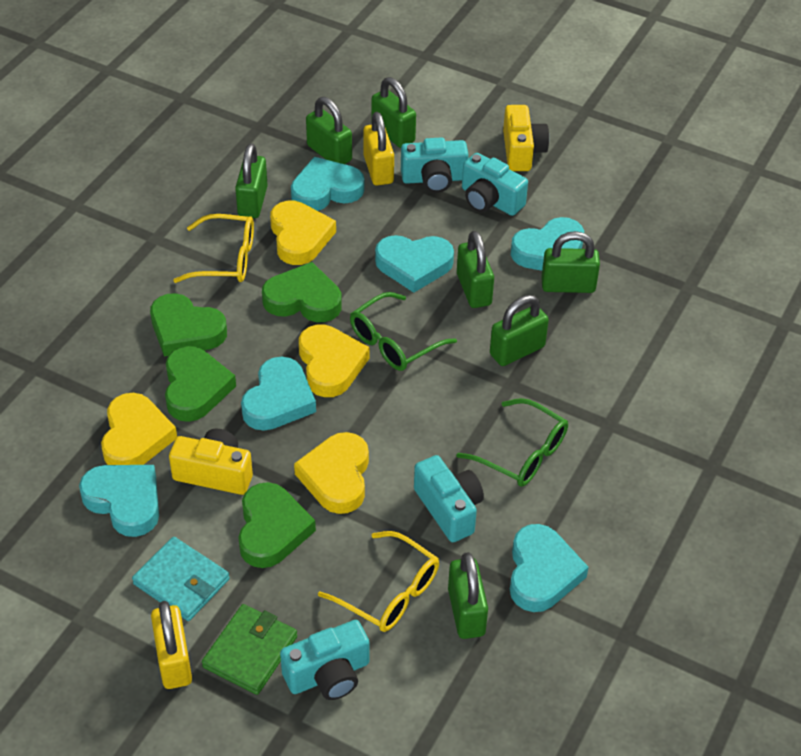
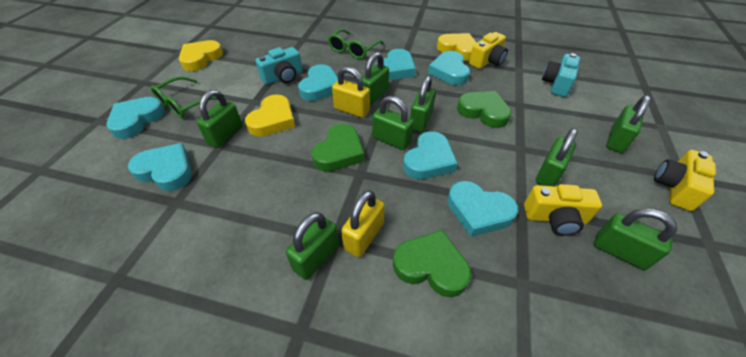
green heart: [150,293,227,357] [165,346,236,422] [238,482,316,568] [262,262,342,322] = 4 -> [312,124,364,172] [393,230,471,297] [457,91,511,128] = 3
green padlock: [235,143,268,218] [306,97,352,164] [371,77,416,148] [448,552,488,639] [457,231,494,308] [490,295,549,366] [541,231,600,293] = 7 -> [197,90,243,148] [286,212,339,280] [362,52,389,105] [372,96,414,150] [410,76,436,132] [536,128,578,186] [594,208,677,270] [606,95,651,153] = 8
green wallet: [202,604,297,695] = 1 -> none = 0
turquoise camera: [280,620,369,700] [401,137,469,193] [414,455,484,542] [462,153,528,216] = 4 -> [255,47,302,84] [542,53,580,97] = 2
turquoise heart: [79,465,159,537] [241,356,316,431] [291,157,365,211] [375,235,454,293] [510,524,589,612] [511,217,584,271] = 6 -> [106,97,165,139] [128,143,192,191] [298,64,338,101] [375,49,416,80] [403,131,458,180] [428,51,470,85] [447,181,518,237] = 7
turquoise wallet: [132,537,230,621] = 1 -> none = 0
yellow camera: [169,429,253,495] [503,105,549,171] = 2 -> [469,32,508,69] [524,184,602,236] [654,150,716,211] = 3
yellow glasses: [173,214,254,283] [318,531,439,632] = 2 -> none = 0
yellow heart: [101,393,177,465] [270,201,336,265] [294,432,369,514] [299,325,370,397] = 4 -> [179,40,223,71] [245,94,295,137] [437,33,476,61] = 3

